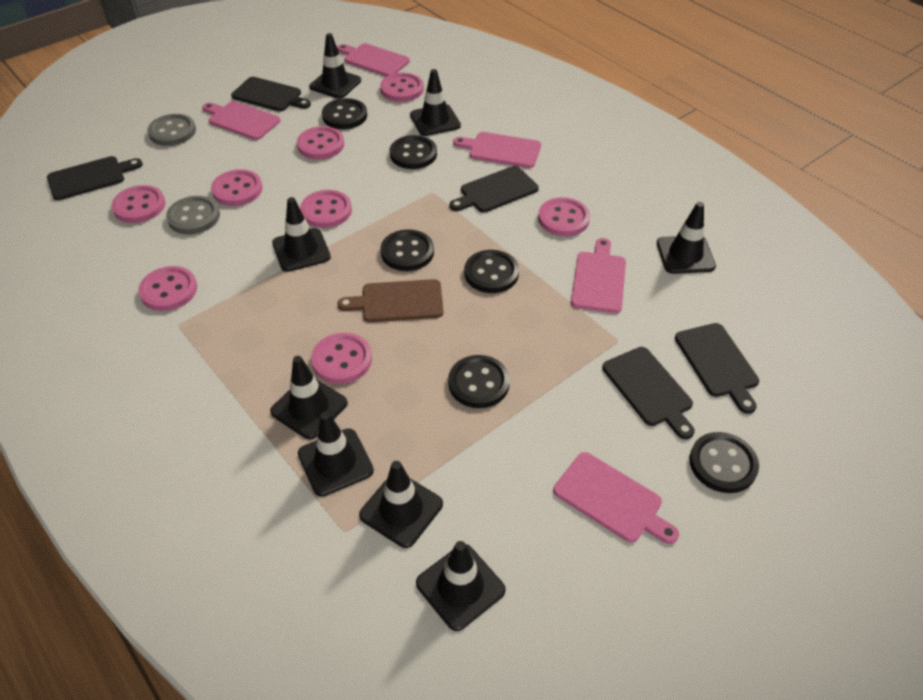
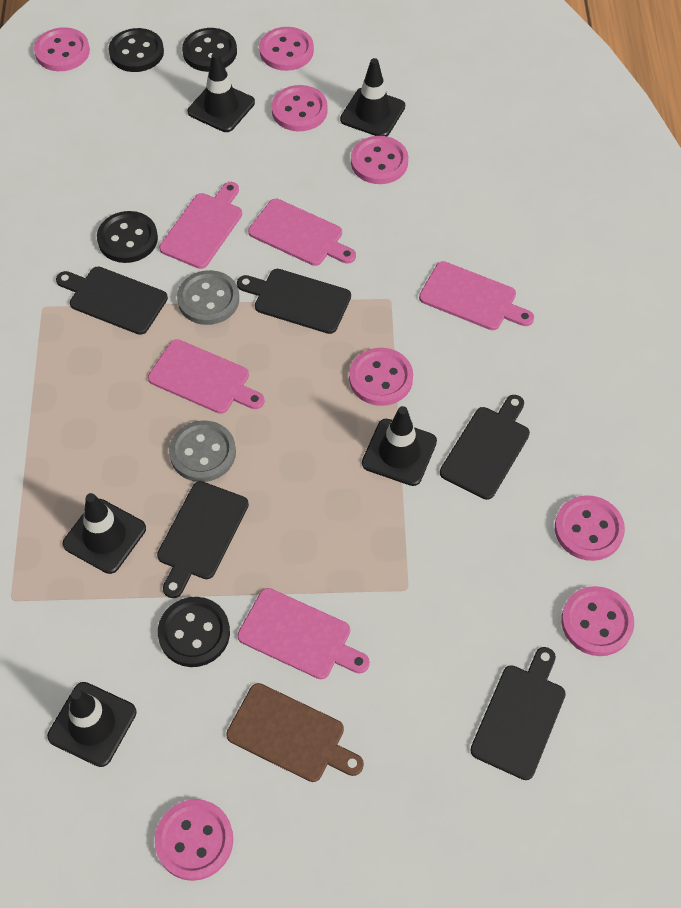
black button: [322,98,367,129] [380,229,434,271] [390,135,437,169] [448,355,510,408] [465,250,519,293] [689,432,759,493] = 6 -> [97,211,158,263] [109,28,164,72] [158,597,230,667] [182,28,237,72] = 4
black traffic cone: [270,356,348,439] [272,197,331,272] [298,412,374,497] [309,33,361,99] [359,461,443,548] [410,69,461,136] [416,541,506,631] [657,202,716,274] = 8 -> [47,682,137,767] [63,493,146,574] [188,52,255,132] [340,58,405,136] [362,406,437,486] = 5

